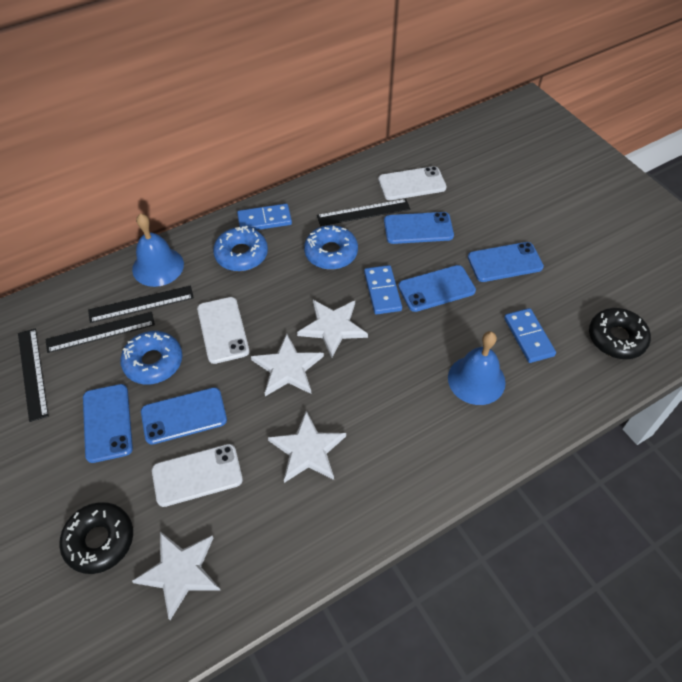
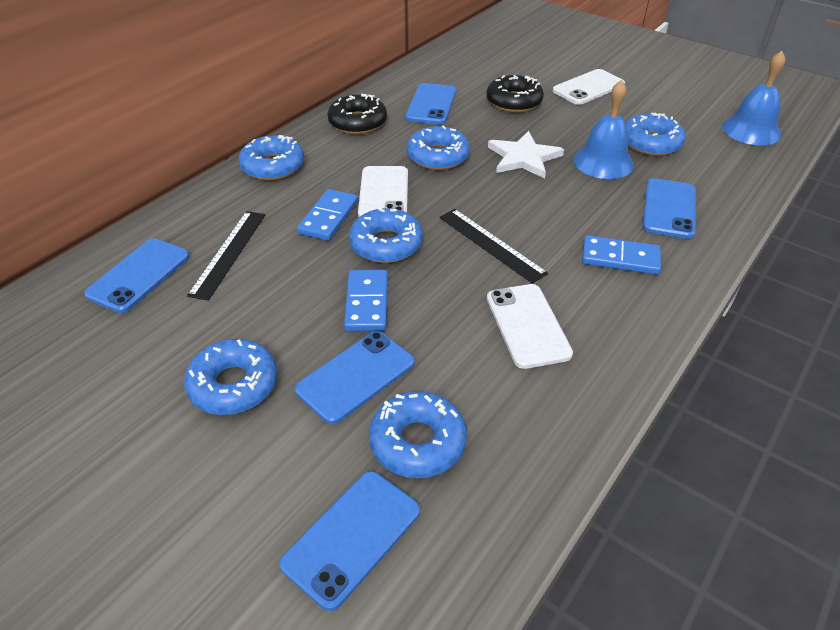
black ruler: [18,328,49,422] [46,312,155,353] [88,285,194,323] [317,199,410,226] = 4 -> [187,211,265,301] [439,209,548,284] = 2
blue donut: [120,331,182,384] [213,226,268,271] [304,225,358,270] = 3 -> [184,339,278,415] [238,135,304,180] [349,208,423,263] [369,391,467,478] [407,126,470,170] [625,113,686,156] = 6
white star: [132,531,220,620] [251,334,324,396] [268,411,346,483] [297,300,368,358] = 4 -> [488,131,564,179] = 1

